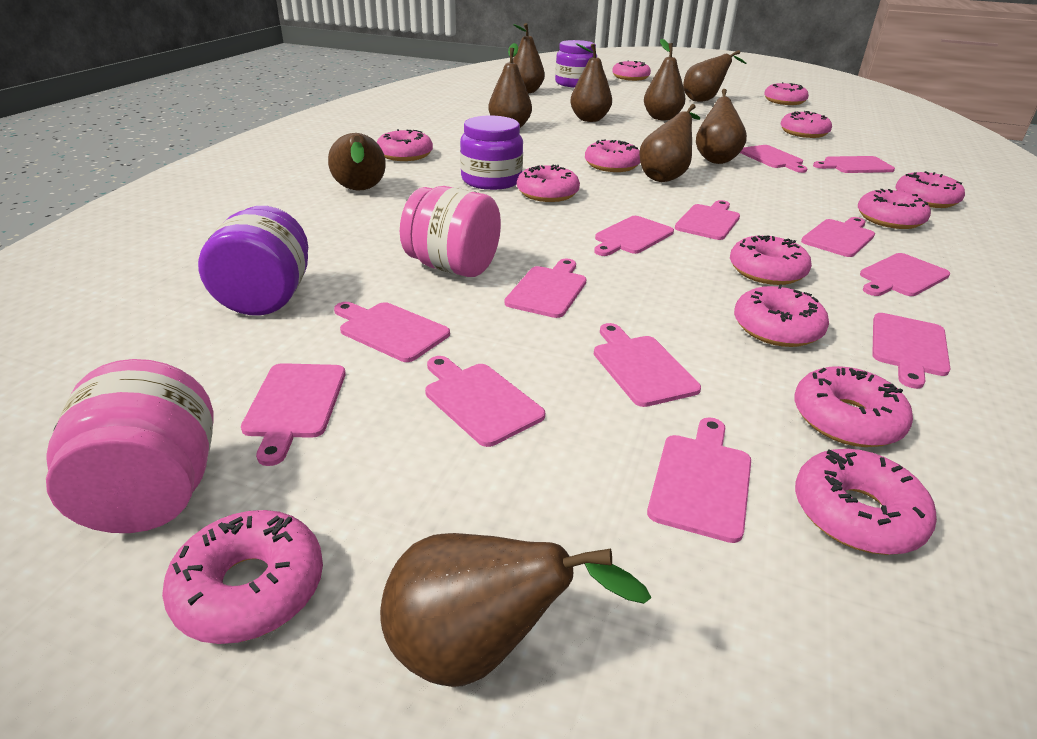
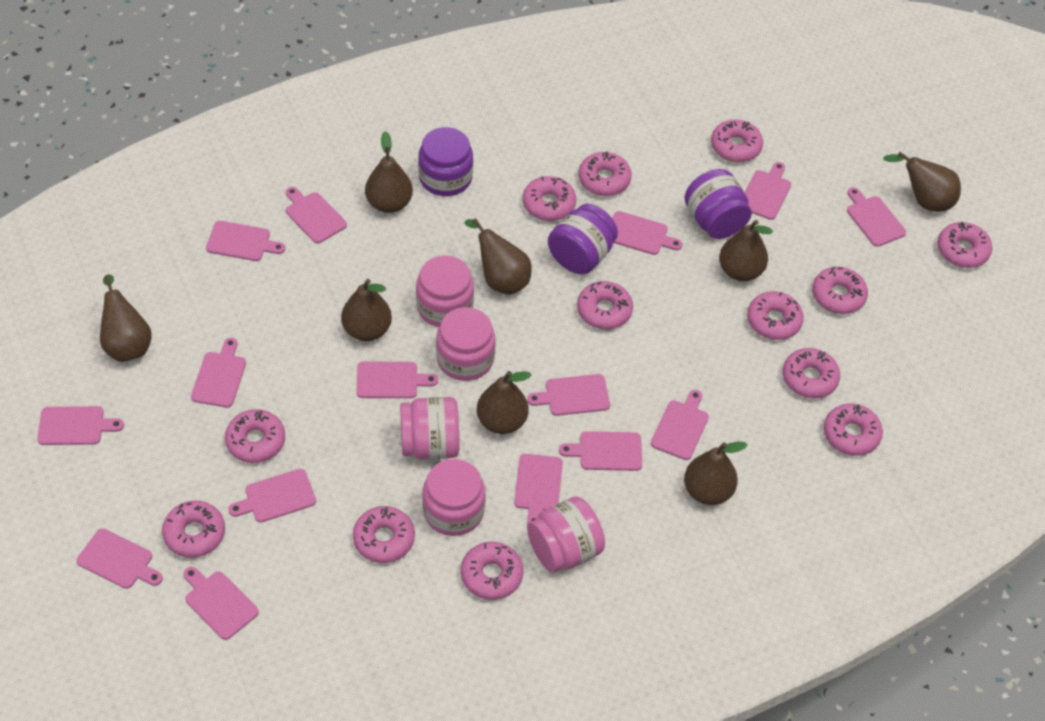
brown pear: [328,133,386,190] [380,533,652,687] [488,43,532,128] [513,23,545,93] [570,43,612,122] [639,104,700,182] [644,39,686,120] [683,50,747,102] [696,89,747,164] = 9 -> [100,274,152,362] [341,279,392,341] [365,131,413,213] [464,218,532,295] [477,371,531,434] [684,441,747,505] [719,220,773,281] [883,152,961,212] = 8
pink cutting board: [241,363,346,466] [334,302,450,362] [425,356,545,447] [505,258,586,318] [594,216,674,256] [594,323,701,407] [647,417,751,543] [675,200,740,240] [740,145,808,173] [801,217,875,257] [813,156,895,173] [860,253,950,296] [872,313,950,389] = 13 -> [37,406,124,445] [76,529,163,589] [183,567,259,640] [191,338,246,407] [206,221,285,261] [228,469,316,522] [286,187,347,243] [356,362,438,398] [514,454,563,525] [527,374,610,416] [559,431,642,471] [612,211,683,255] [651,390,709,460] [745,162,791,220] [847,187,906,247] = 15
pink jar: [46,359,214,533] [400,186,501,277] = 2 -> [400,397,459,459] [416,255,474,327] [422,459,486,536] [436,307,496,381] [527,496,605,573] = 5

